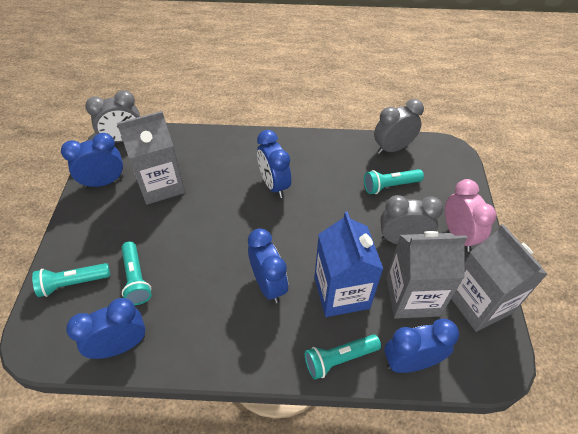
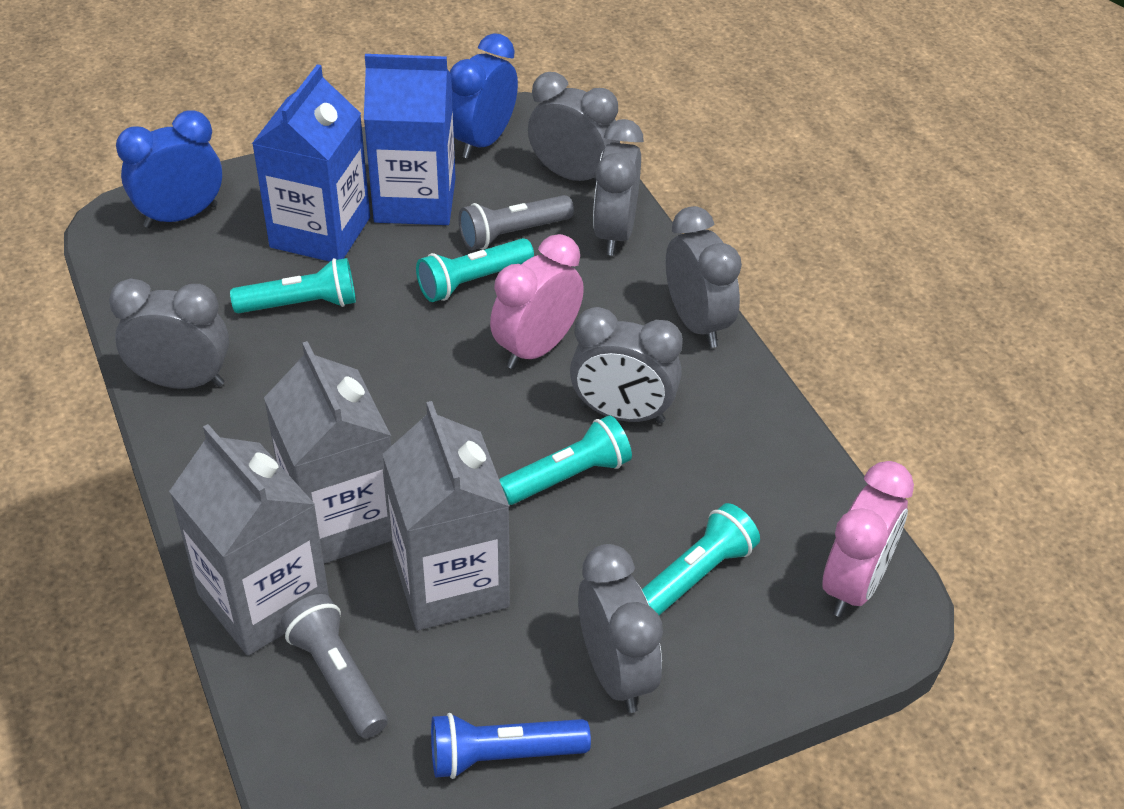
blue carton: [314,211,383,317] = 1 -> [252,64,370,262] [364,54,455,225] = 2
blue clock: [61,133,124,188] [66,298,146,359] [248,228,288,303] [257,130,291,198] [384,318,459,373] = 5 -> [116,110,222,228] [450,33,518,159] = 2
blue flashlight: none = 0 -> [431,713,591,779] = 1
grey clock: [85,90,140,143] [374,99,424,154] [380,195,443,244] = 3 -> [109,278,229,389] [528,72,620,181] [570,307,683,424] [578,544,663,713] [593,119,644,256] [666,206,742,348] = 6
grey flashlight: none = 0 -> [281,594,387,738] [459,195,574,250] = 2
pink clock: [445,179,497,252] = 1 -> [490,234,584,369] [822,461,914,617] = 2

